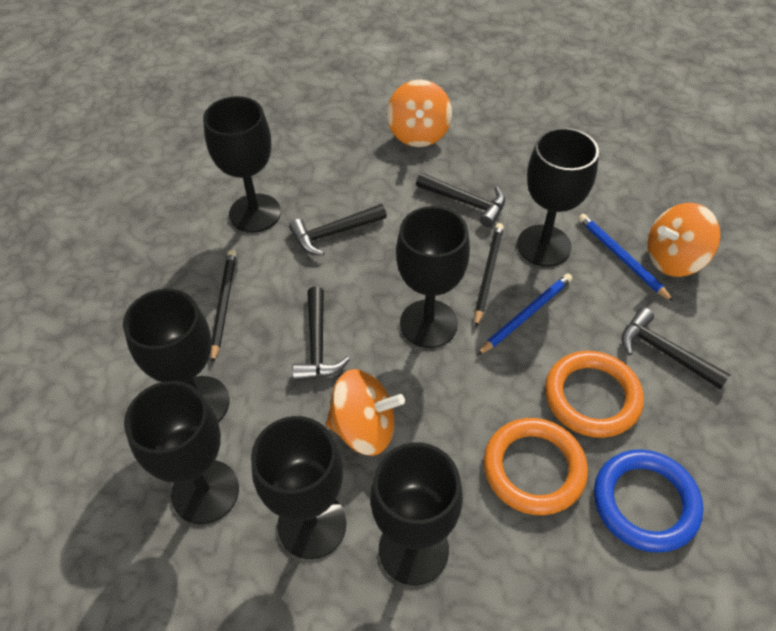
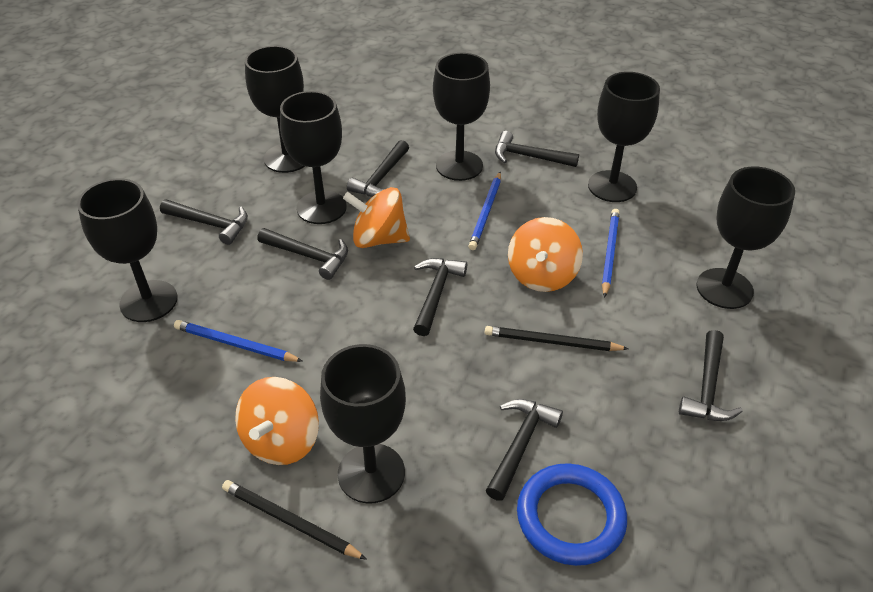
black hammer: [289,204,387,256] [292,287,350,381] [416,173,505,227] [621,308,731,390] = 4 -> [160,199,248,245] [257,228,348,280] [347,140,409,197] [413,258,467,336] [486,399,563,501] [495,131,579,167] [679,330,743,421] = 7
blue pencil: [477,273,573,355] [578,214,674,302] = 2 -> [174,320,302,362] [468,172,501,250] [602,209,620,298] = 3
orange ring: [484,418,588,515] [545,351,644,438] = 2 -> none = 0

